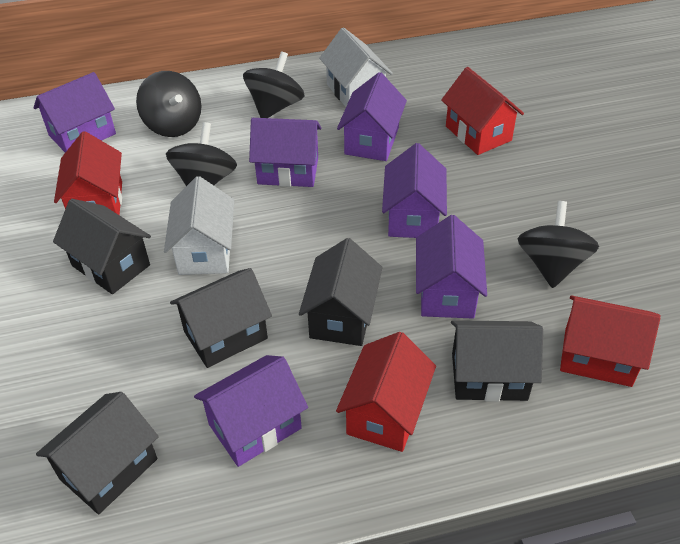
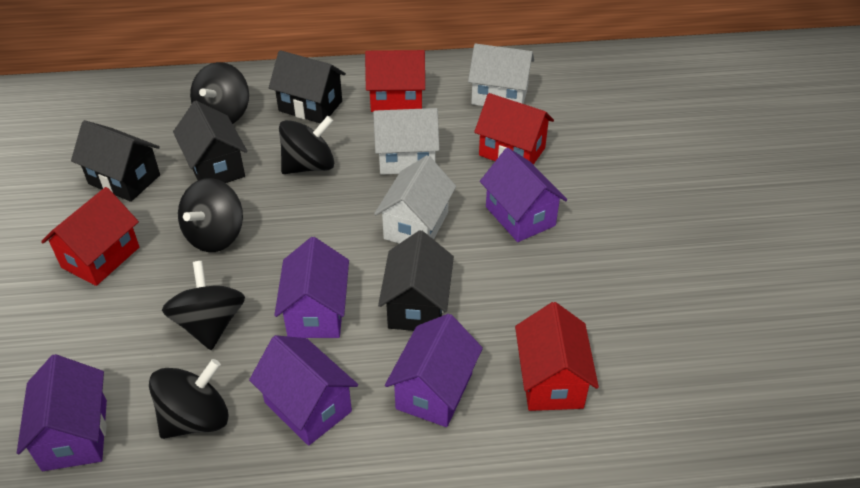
black house: [36,392,159,514] [53,199,151,294] [170,268,272,368] [299,238,383,346] [451,320,543,402] = 5 -> [71,120,160,202] [173,100,247,183] [269,50,346,124] [378,230,454,331] = 4
black spinning top: [136,71,202,137] [166,122,237,186] [243,52,304,118] [518,201,599,288] = 4 -> [149,359,229,439] [162,261,245,350] [178,178,243,252] [190,62,249,124] [279,116,334,174] = 5
purple house: [33,72,116,153] [194,355,308,467] [249,118,321,187] [337,72,407,161] [382,143,447,238] [416,215,487,319] = 6 -> [17,354,107,471] [249,335,358,446] [274,237,349,338] [385,314,483,427] [480,148,567,242] = 5
white house: [164,176,234,275] [319,27,393,107] = 2 -> [373,108,440,175] [374,155,456,244] [468,43,534,106] = 3

